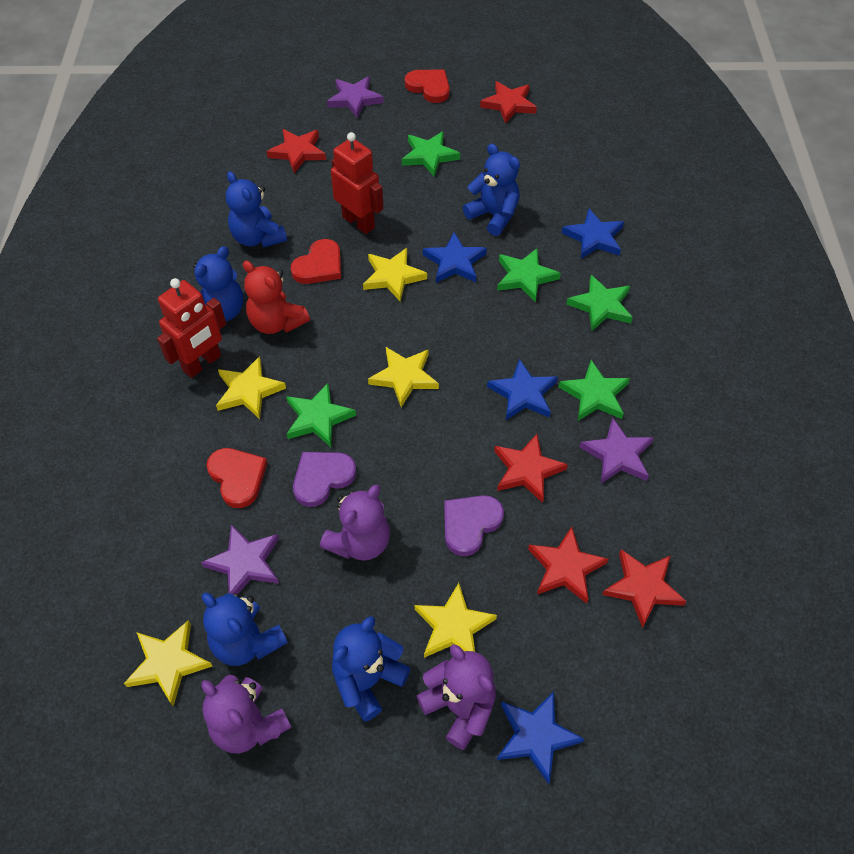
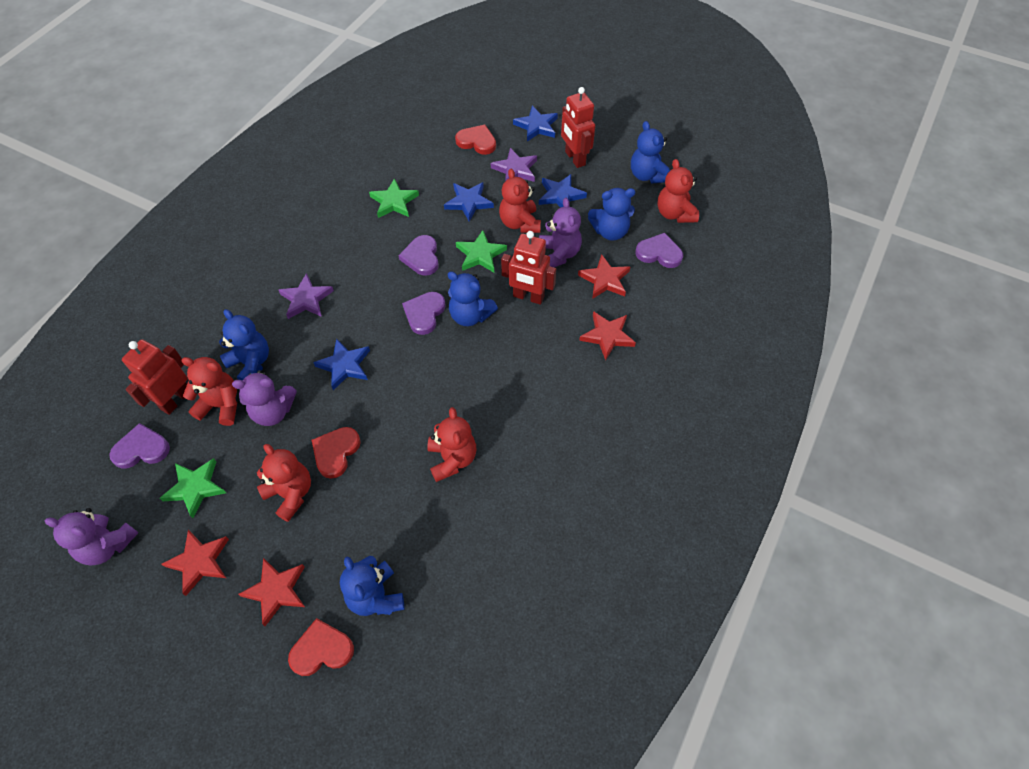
green star: [286,383,356,447] [402,131,460,177] [497,248,561,302] [559,360,630,421] [567,275,633,331] = 5 -> [160,458,226,518] [369,179,419,218] [456,230,507,272] = 3
purple heart: [293,452,356,507] [444,495,504,556] = 2 -> [109,423,170,469] [398,235,439,276] [402,292,446,335] [635,233,683,268] = 4
purple star: [201,524,279,594] [327,77,384,119] [580,418,654,484] = 3 -> [278,273,334,319] [491,148,537,182] = 2
red robot: [157,278,226,378] [331,132,383,234] = 2 -> [122,339,188,415] [501,231,556,305] [561,87,595,168] = 3
red star: [267,129,326,173] [480,81,537,124] [494,434,568,503] [528,527,608,604] [602,549,687,628] = 5 -> [161,530,229,596] [238,558,305,626] [578,254,630,299] [579,311,636,360] = 4
red teddy bear: [243,261,310,334] = 1 -> [181,357,237,426] [257,444,311,522] [427,407,476,482] [499,169,541,233] [658,159,699,223] = 5
yellow star: [124,620,213,706] [216,356,286,419] [363,248,427,302] [368,347,439,407] [415,583,497,658] = 5 -> none = 0

